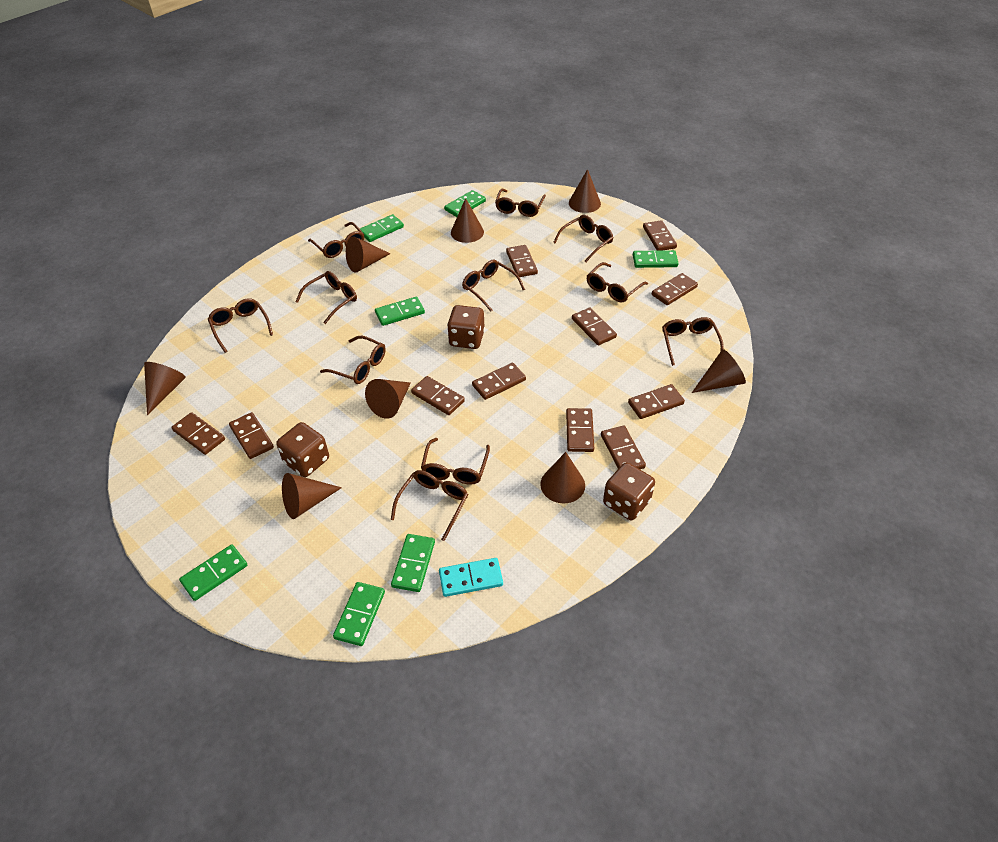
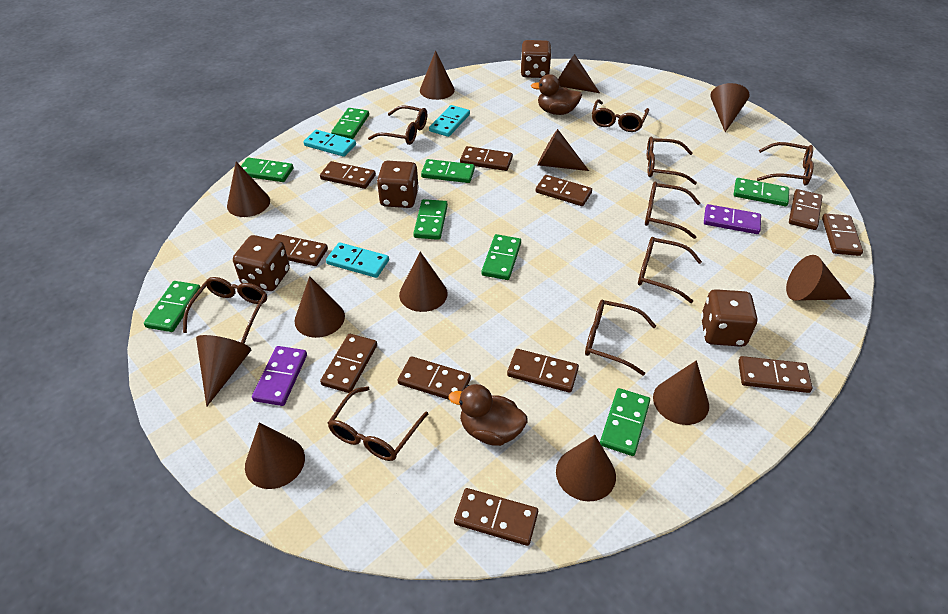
brown cone: [144,362,186,415] [282,473,342,519] [346,236,390,273] [365,379,411,419] [451,198,484,243] [540,452,585,503] [569,169,601,213] [692,349,746,393] = 8 -> [196,335,252,407] [227,162,270,217] [245,423,305,489] [295,276,345,338] [399,252,448,312] [420,51,455,100] [537,129,589,171] [556,435,616,501] [558,54,600,93] [653,360,709,425] [710,83,750,132] [786,255,852,301] = 12
brown dice: [276,422,329,477] [447,305,485,349] [603,462,655,520] = 3 -> [233,235,290,291] [377,161,419,208] [521,40,551,78] [701,289,757,347] = 4
brown duck: none = 0 -> [449,384,527,446] [531,74,582,115] = 2
brown glasses: [208,298,273,353] [295,271,357,324] [308,222,364,258] [320,336,386,384] [391,470,468,541] [421,438,490,485] [462,260,525,311] [495,189,546,217] [553,215,614,262] [587,262,648,302] [662,317,724,366] = 11 -> [183,277,267,344] [328,386,428,461] [368,105,427,145] [585,300,656,376] [592,99,649,132] [638,237,702,303] [645,182,700,239] [647,137,697,185] [757,142,814,185] = 9
green domino: [179,544,247,601] [333,582,385,646] [360,214,404,242] [375,297,425,326] [391,534,435,592] [444,190,486,217] [633,250,679,268] = 7 -> [144,281,200,332] [241,157,294,182] [331,108,369,139] [413,199,448,240] [421,159,475,183] [481,234,521,280] [600,388,650,456] [734,178,789,206] = 8
purple domino: none = 0 -> [252,346,307,406] [704,204,761,234] = 2
turquoise domino: [439,558,503,597] = 1 -> [303,130,356,157] [326,242,389,278] [429,105,470,137] = 3

